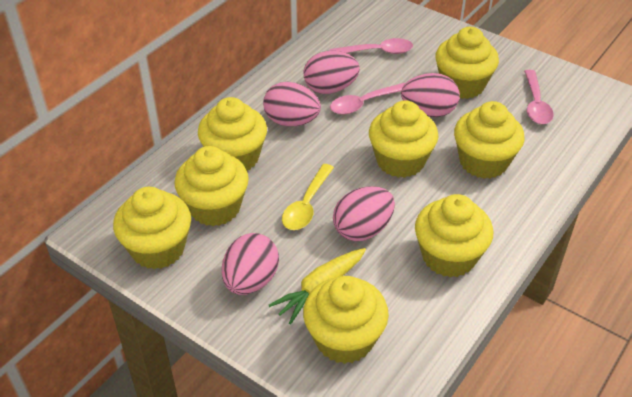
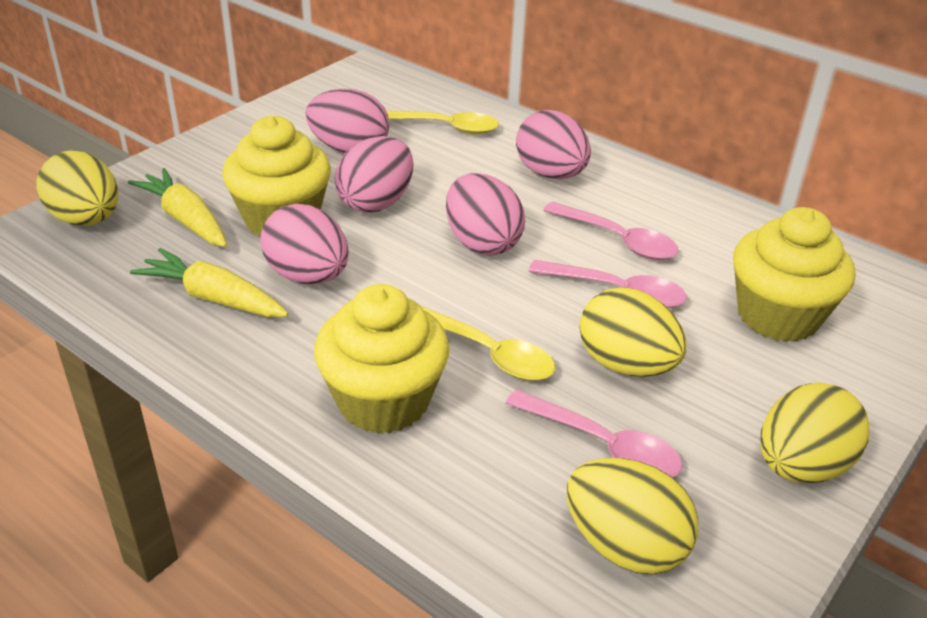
yellow carrot: [269,248,366,325] = 1 -> [128,168,227,247] [130,248,289,317] = 2
yellow cupcake: [113,187,191,269] [174,146,249,226] [198,97,267,171] [303,276,389,364] [369,100,438,178] [415,194,493,278] [436,27,499,99] [454,101,525,179] = 8 -> [222,116,331,237] [314,284,449,434] [733,207,855,342] = 3
yellow egg: none = 0 -> [37,150,118,226] [567,458,699,574] [580,287,687,377] [760,382,870,483] = 4
yellow spoon: [282,164,334,230] = 1 -> [386,111,499,134] [421,306,555,381] = 2

